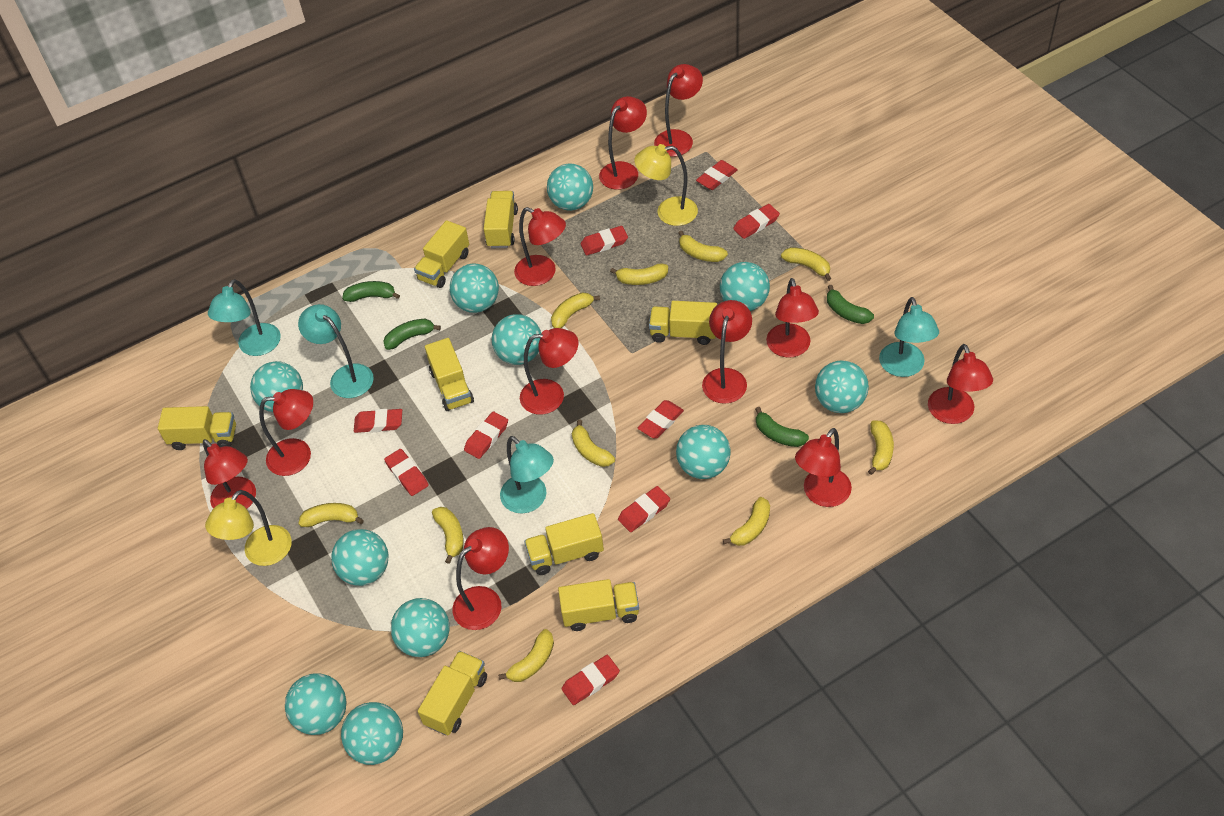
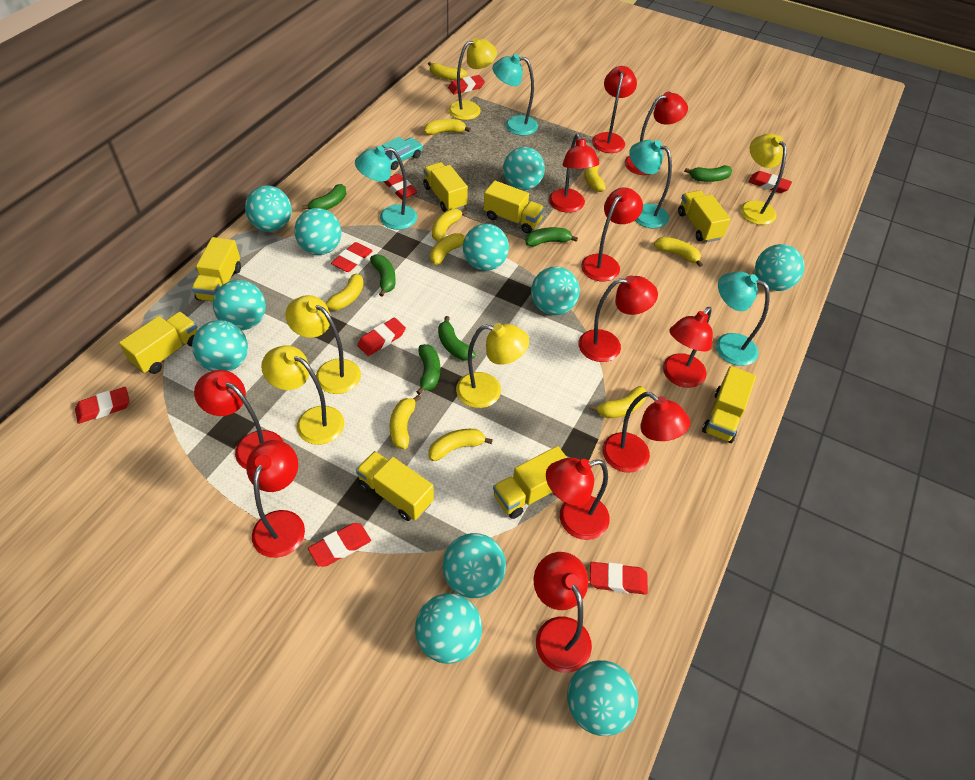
green banana: [342,281,400,302] [383,319,441,350] [755,407,809,447] [827,285,874,324] = 4 -> [302,184,346,210] [370,254,396,297] [416,344,440,395] [438,316,476,361] [525,227,578,247] [684,165,732,182] = 6
red eraser: [354,409,402,433] [384,449,429,496] [464,411,508,459] [561,655,620,705] [581,226,628,255] [618,486,670,532] [638,400,684,439] [696,160,738,190] [733,204,780,239] = 9 -> [75,387,130,424] [308,523,371,567] [331,242,372,272] [357,317,406,356] [383,173,418,200] [448,75,485,94] [590,562,648,595] [749,171,792,193] = 8
turquoise car: none = 0 -> [382,137,423,170] = 1
yellow lamp: [205,490,292,566] [634,144,698,226] = 2 -> [261,345,344,445] [285,295,361,394] [448,37,497,120] [456,323,529,408] [740,134,787,225] = 5

